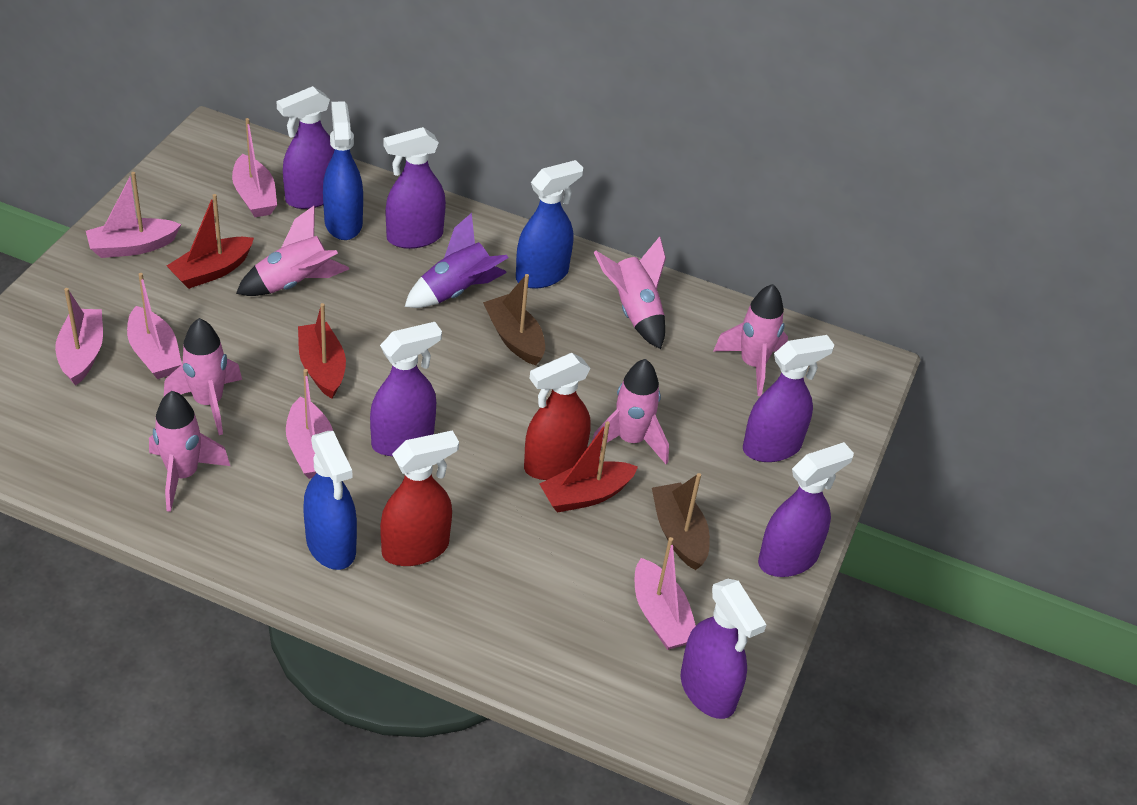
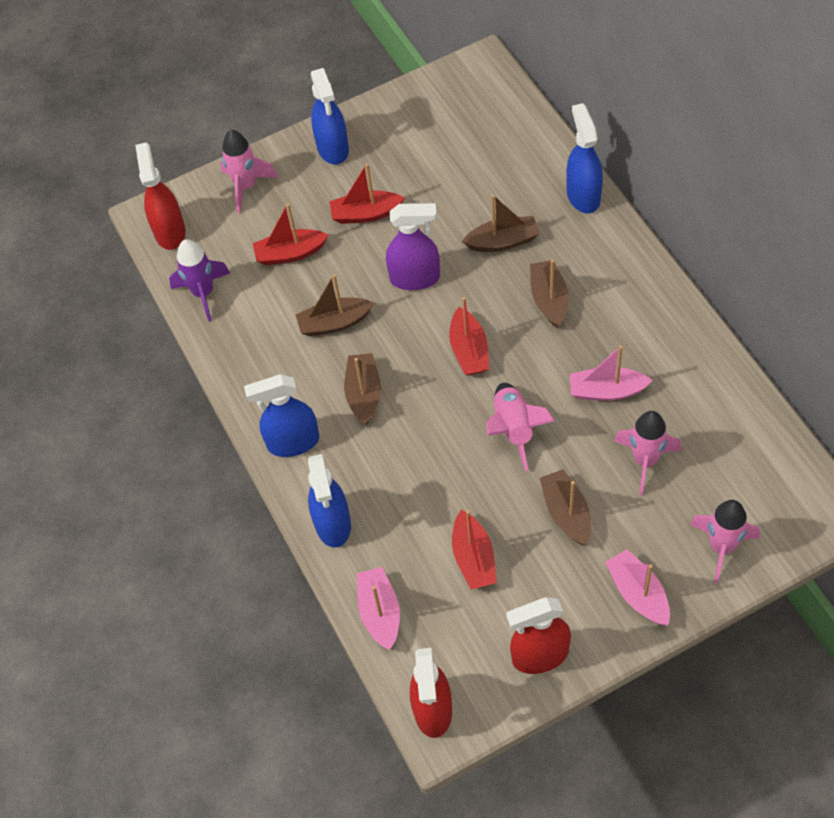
blue spray bottle: [303,431,357,570] [323,101,363,240] [516,160,583,289] = 3 -> [244,374,319,457] [308,454,351,547] [311,68,349,164] [566,103,603,213] = 4
brown boat: [483,274,545,365] [652,473,710,570] = 2 -> [295,274,374,336] [344,353,381,425] [462,195,539,252] [530,259,569,328] [540,469,591,545] = 5
pink boat: [55,288,103,386] [86,172,181,258] [127,273,182,379] [232,118,277,217] [286,369,333,479] [635,537,696,650] = 6 -> [357,567,400,650] [569,346,653,401] [605,549,670,625] = 3
pink rocket: [149,391,230,512] [164,318,242,435] [236,206,349,296] [592,359,669,464] [594,236,666,349] [714,284,788,396] = 6 -> [220,130,278,213] [486,383,555,471] [615,411,681,495] [690,500,760,584] = 4
purple spray bottle: [276,86,335,209] [370,322,442,456] [383,127,446,249] [681,579,767,719] [743,335,834,462] [758,442,854,577] = 6 -> [386,203,440,290] = 1
red boat: [167,194,254,289] [298,303,346,399] [540,421,638,513] = 3 -> [252,203,329,265] [329,163,405,224] [449,297,489,376] [452,510,497,590] = 4
red spray bottle: [380,430,459,566] [524,353,590,480] = 2 -> [135,142,186,250] [410,648,452,738] [506,597,571,674] = 3

